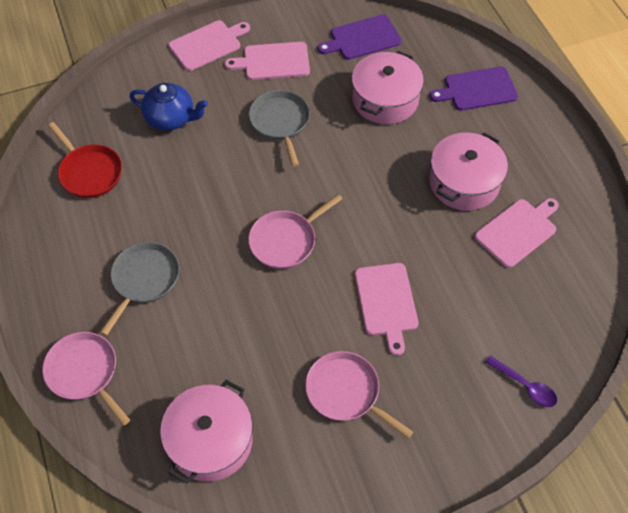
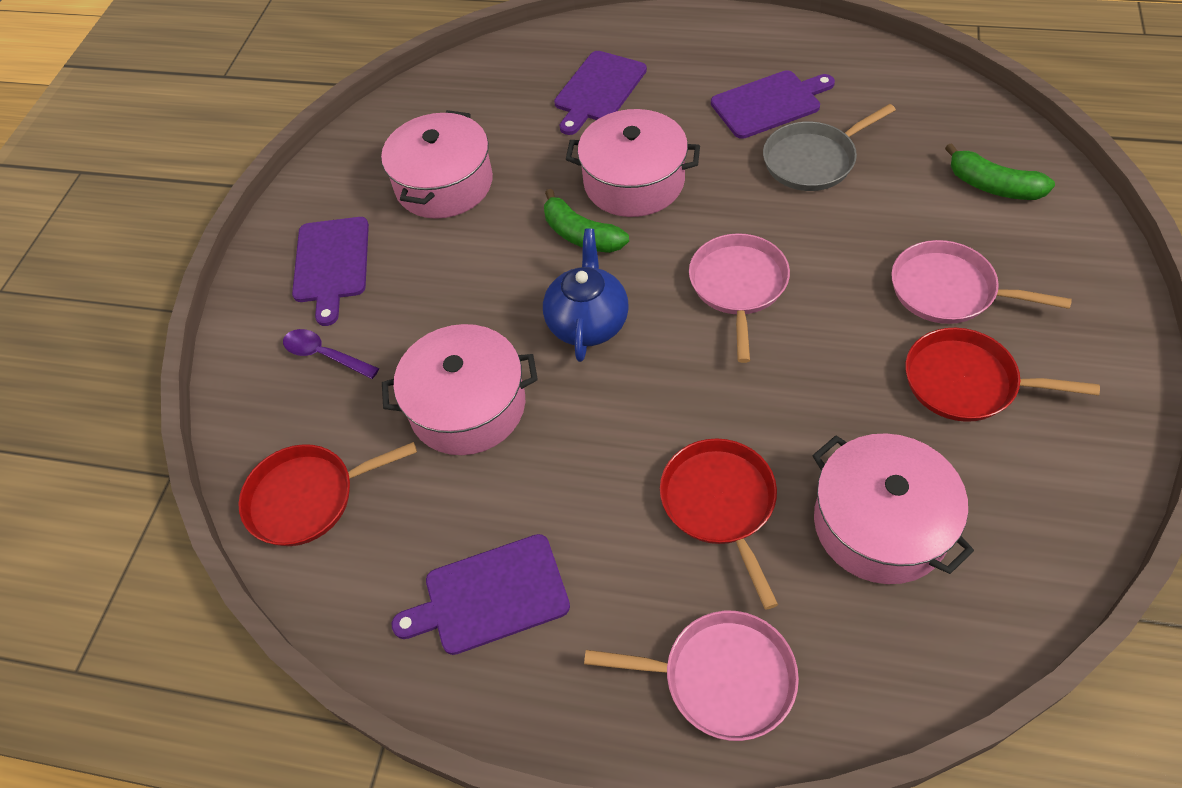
green banana: none = 0 -> [544,189,629,253] [945,143,1055,200] = 2
grey pan: [100,242,180,336] [249,90,310,167] = 2 -> [763,104,896,191] = 1
pink cutting board: [169,21,250,71] [225,42,310,80] [355,263,418,356] [475,198,559,268] = 4 -> none = 0
pink pot: [160,380,253,484] [352,51,424,124] [429,133,508,211] = 3 -> [381,110,493,219] [382,324,538,455] [566,109,700,217] [812,433,974,584] = 4
purple cutting board: [318,15,401,60] [430,66,518,111] = 2 -> [292,217,369,326] [392,534,570,655] [554,51,647,135] [711,70,835,139] = 4
red pan: [48,122,122,198] = 1 -> [239,442,417,546] [660,438,778,610] [905,328,1100,422] = 3

